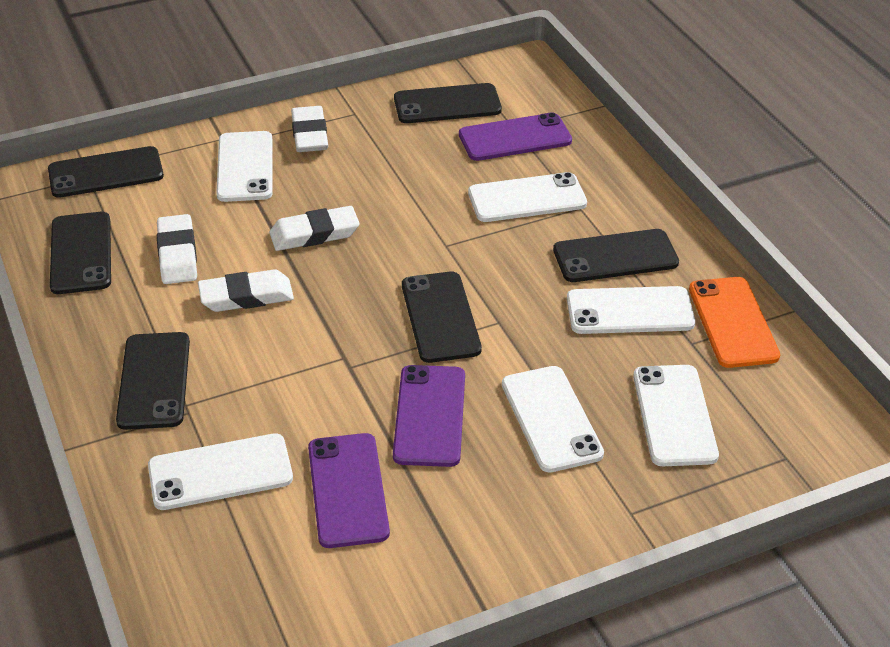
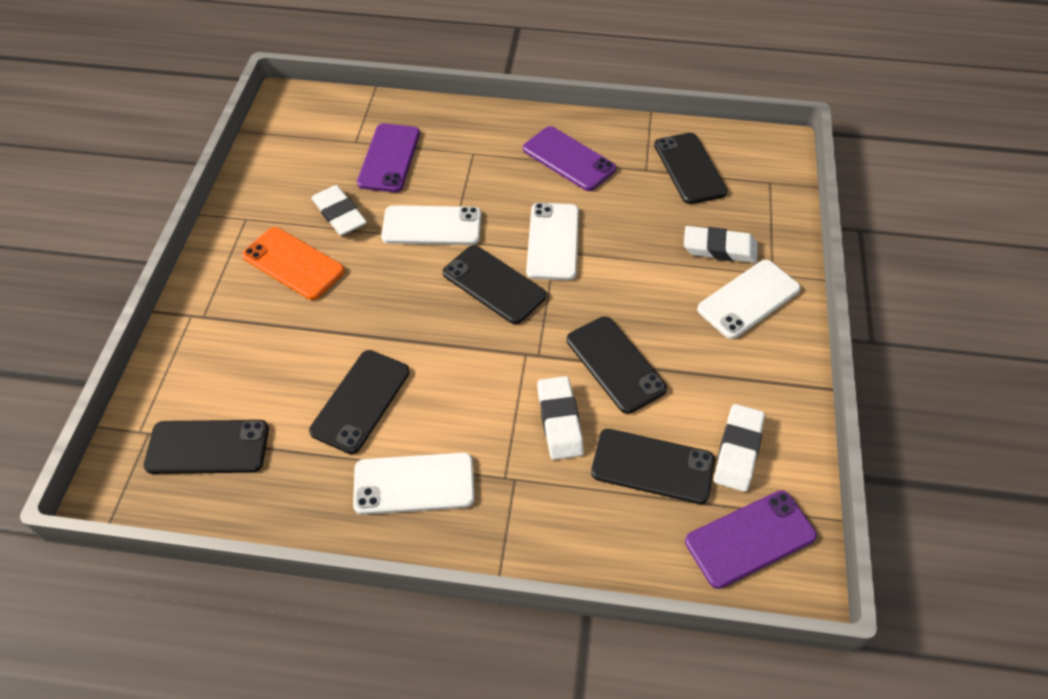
white phone: [148,433,293,510] [216,131,273,202] [468,172,587,222] [502,366,604,472] [567,286,695,334] [633,365,719,466] = 6 -> [353,452,475,515] [381,205,481,245] [526,203,579,280] [697,260,801,339] = 4

